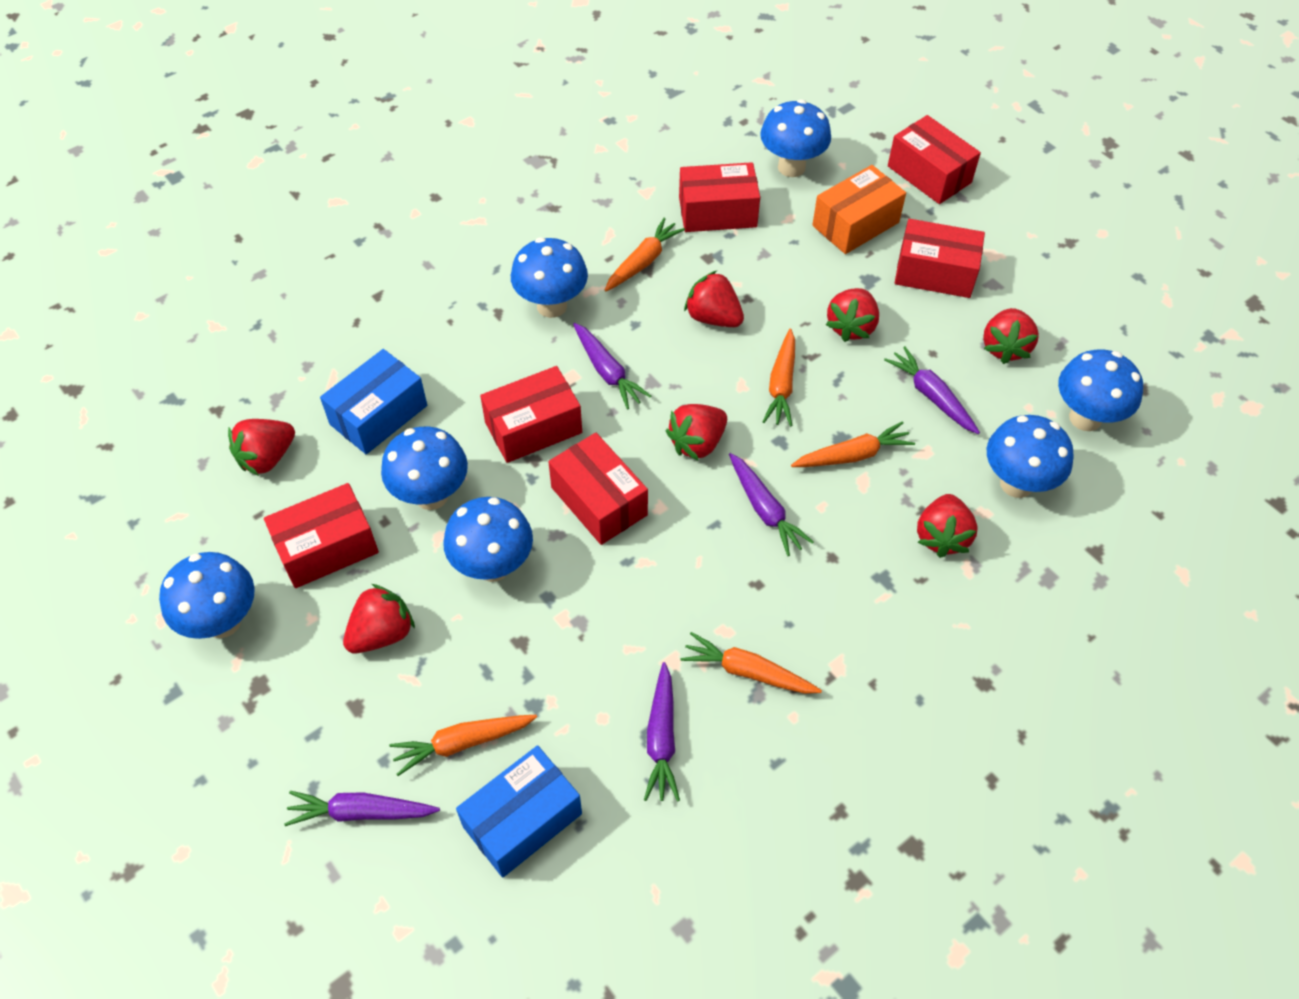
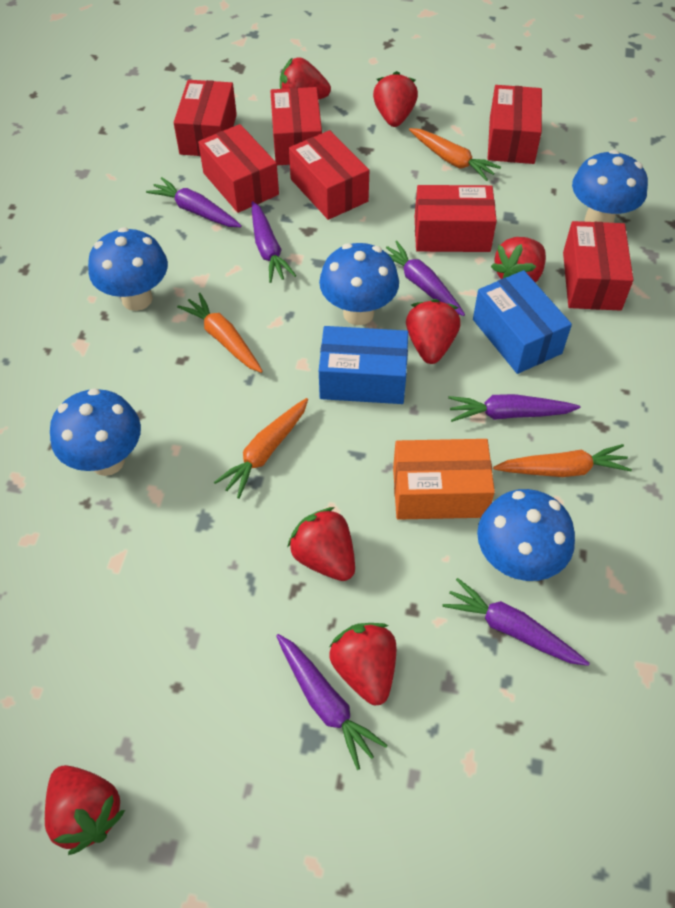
blue mushroom: [159,552,255,639] [381,427,468,510] [443,497,533,582] [511,237,588,318] [760,99,831,177] [987,415,1074,498] [1058,350,1143,431] = 7 -> [50,388,141,476] [88,227,168,311] [319,243,399,325] [477,489,575,581] [572,150,648,223] = 5
orange carrot: [389,715,537,776] [605,218,685,292] [681,632,822,694] [763,328,795,427] [791,421,915,467] = 5 -> [177,293,263,373] [214,398,308,499] [409,128,501,181] [493,444,632,477] = 4
purple carrot: [284,791,440,826] [573,323,651,410] [644,662,680,802] [729,453,814,556] [884,346,980,434] = 5 -> [146,177,242,227] [252,201,296,283] [276,634,388,770] [386,241,465,316] [442,578,590,666] [448,394,581,422] = 6
red box: [264,483,379,588] [480,366,582,463] [548,433,648,545] [679,162,760,232] [888,115,981,204] [895,219,985,298] = 6 -> [174,80,237,156] [198,124,279,213] [270,87,322,165] [289,130,369,220] [415,185,497,252] [488,85,542,164] [563,221,633,311] = 7

